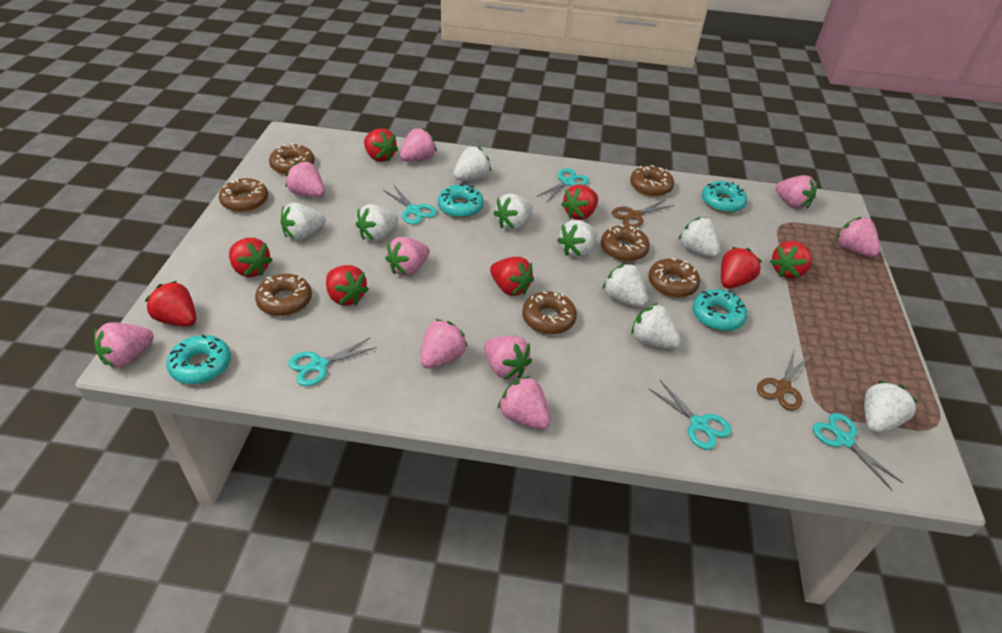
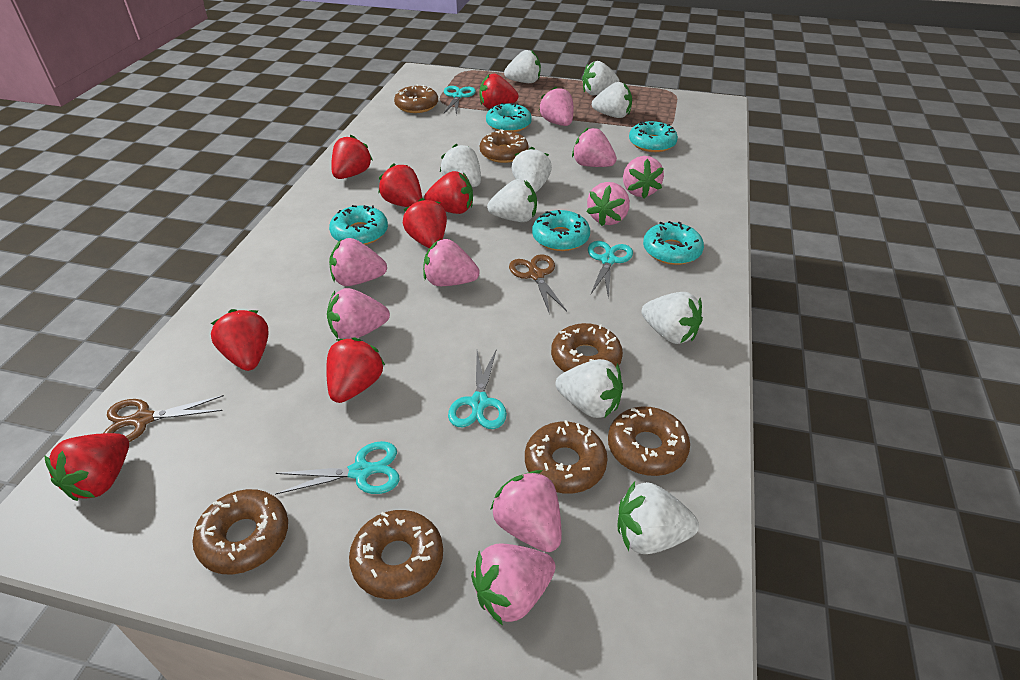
turquoise donut: [166,335,231,384] [438,184,484,218] [693,289,747,331] [702,181,747,213] = 4 -> [329,205,388,245] [486,103,532,132] [532,210,590,251] [629,121,678,152] [643,221,704,265] = 5
turquoise scissors: [288,338,377,386] [383,184,437,225] [536,168,589,203] [648,380,732,450] [813,413,903,490] = 5 -> [275,441,400,495] [444,86,476,115] [448,348,507,429] [588,241,633,299] = 4

